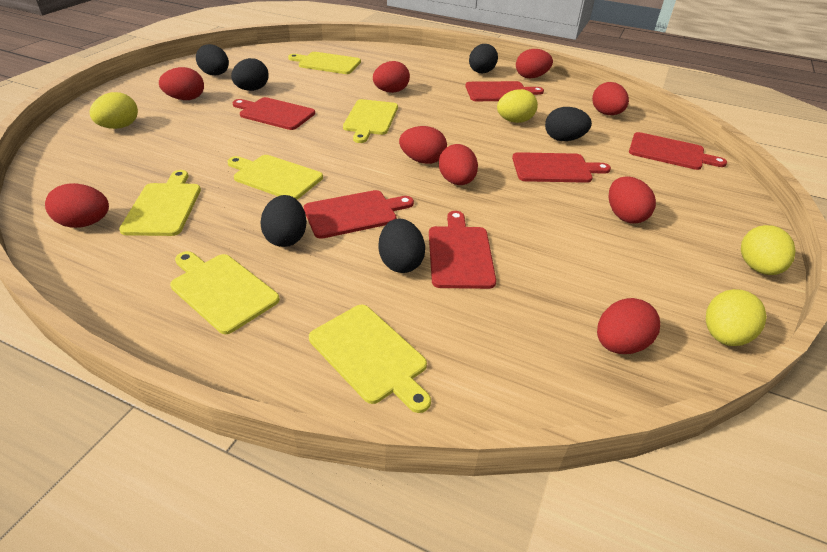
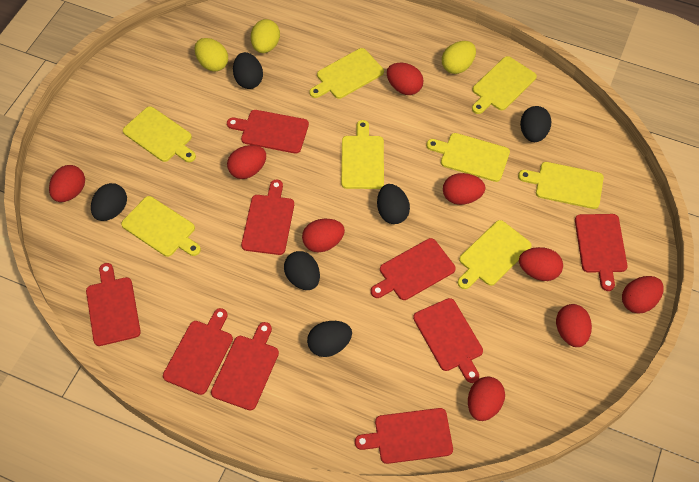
red cutting board: [233,97,315,130] [304,190,414,239] [429,211,496,289] [465,81,544,101] [512,152,611,183] [629,132,727,170] = 6 -> [86,263,141,346] [163,308,233,395] [211,322,279,410] [227,110,309,154] [241,180,294,255] [355,408,453,464] [371,238,456,300] [413,298,483,383] [575,214,628,291] = 9
yellow cutting board: [119,170,201,236] [170,251,280,334] [227,155,323,199] [288,52,361,74] [309,305,431,413] [343,99,398,143] = 6 -> [121,196,201,257] [123,106,196,162] [310,48,384,99] [341,120,384,189] [426,133,510,182] [458,220,532,289] [472,56,537,114] [518,162,604,209] = 8
yellow egg: [89,92,138,129] [497,89,538,123] [706,289,767,346] [741,225,796,275] = 4 -> [195,38,228,72] [251,19,280,53] [442,41,476,74] = 3

